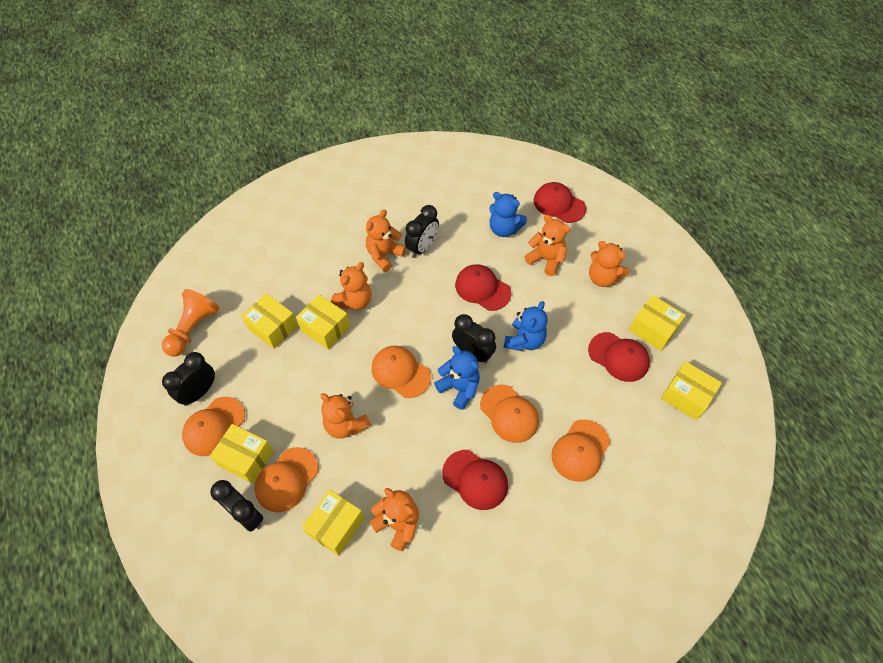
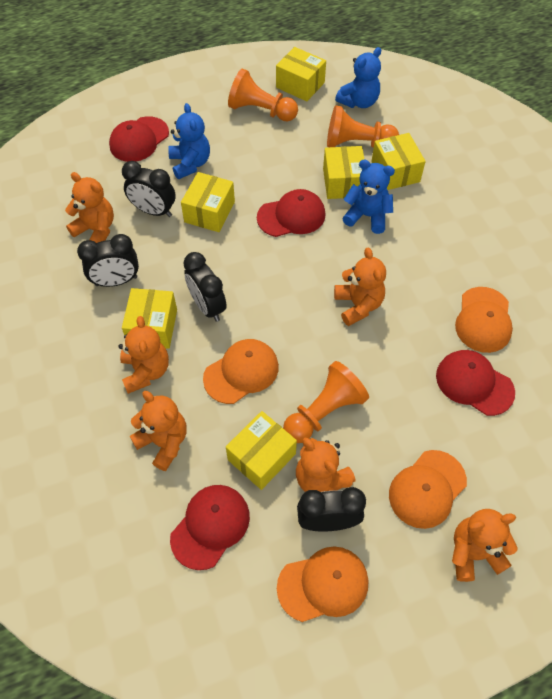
orange cap: [182,397,245,456] [255,447,318,512] [372,346,431,398] [480,385,539,443] [551,419,610,482] = 5 -> [203,339,279,404] [277,546,368,622] [389,450,467,529] [455,287,513,353] = 4
orange pawn: [162,289,219,356] = 1 -> [228,69,298,122] [283,361,369,443] [327,105,399,148] = 3

